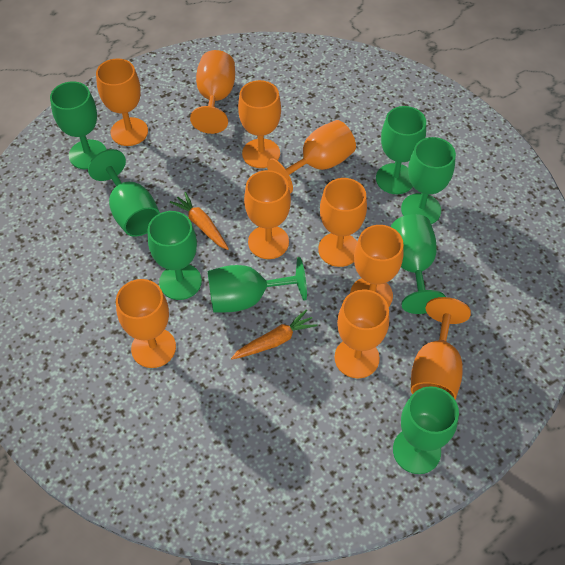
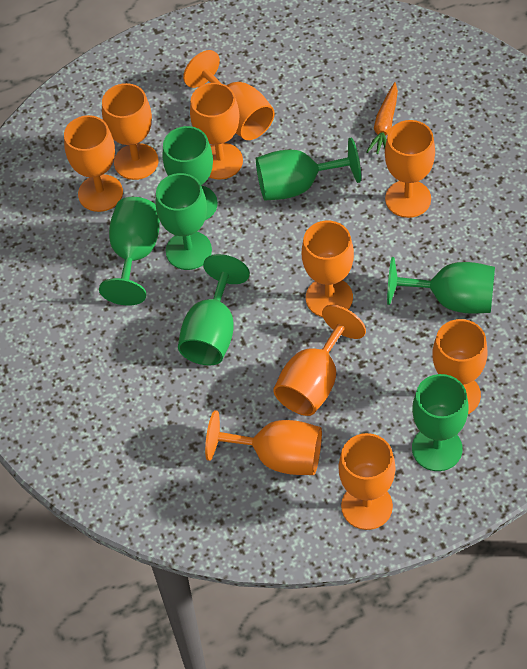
green goblet: [50,81,107,169] [88,149,160,237] [148,211,202,300] [208,257,307,313] [376,106,426,194] [391,214,446,314] [393,386,459,474] [401,137,456,224] = 8 -> [99,197,160,306] [156,173,212,270] [163,126,218,220] [178,254,250,366] [256,138,361,200] [387,257,495,314] [412,374,468,471] = 7
orange carrot: [170,192,229,250] [231,310,318,359] = 2 -> [367,82,398,154] = 1

